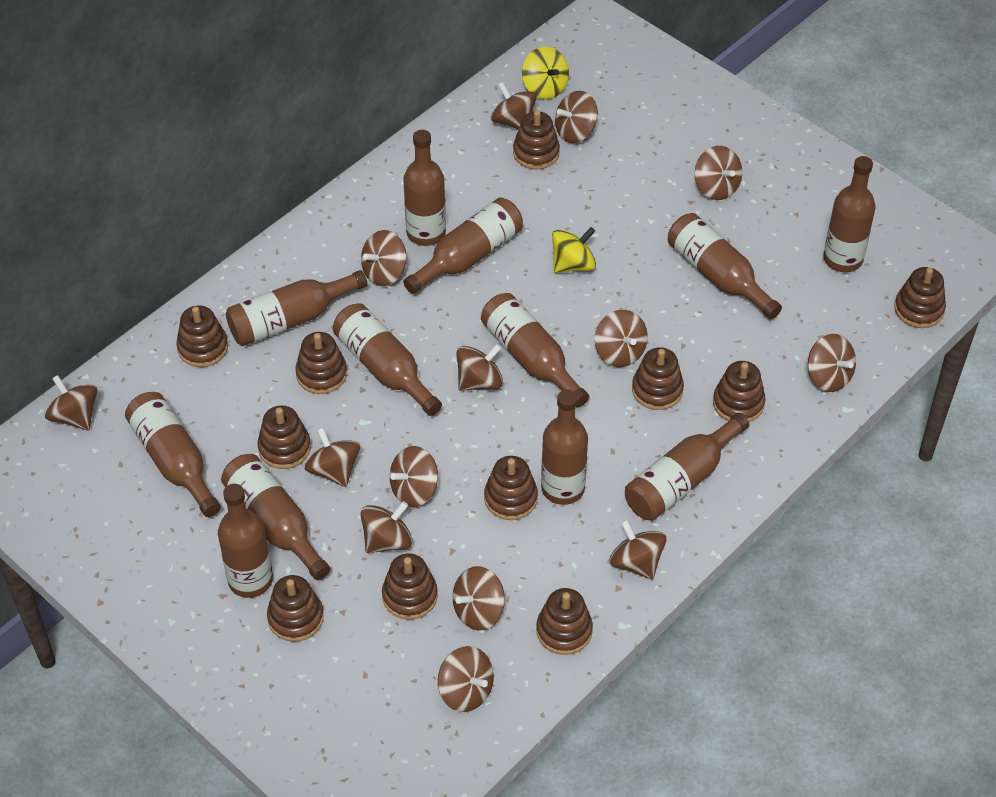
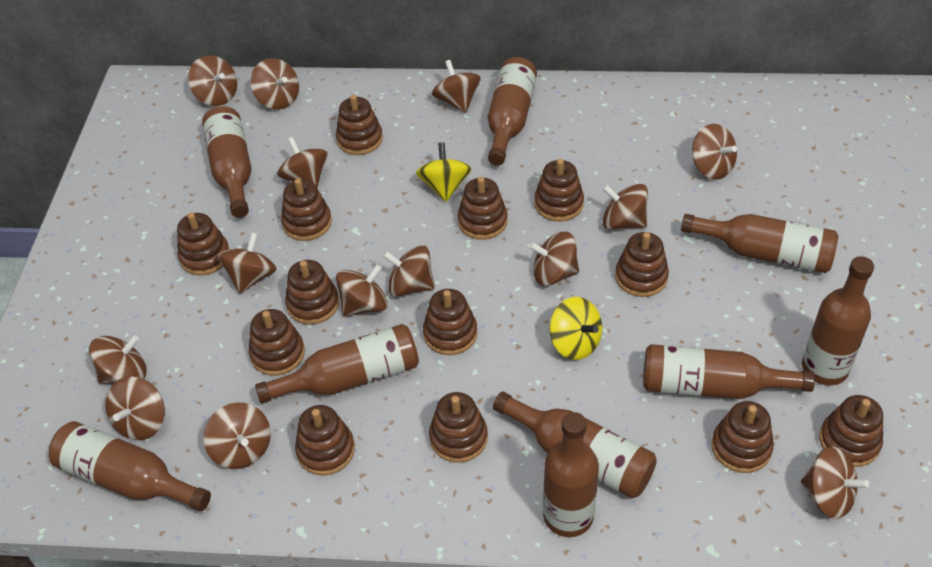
brown bottle: [125,392,221,517] [218,484,273,598] [221,454,330,580] [226,270,367,346] [333,303,442,416] [403,130,446,246] [403,198,523,294] [481,293,589,408] [541,390,588,505] [625,413,750,521] [668,213,782,319] [824,156,875,272] = 12 -> [49,421,211,511] [202,106,251,218] [255,324,419,403] [488,57,537,165] [493,391,657,498] [543,412,599,537] [643,344,815,399] [681,214,838,273] [802,256,874,385] = 9
brown stacking toy: [176,305,228,367] [257,405,311,469] [267,575,324,642] [295,332,347,394] [382,553,438,620] [484,456,538,520] [513,110,560,170] [536,588,593,655] [632,347,684,410] [713,361,766,422] [894,267,946,328] = 11 -> [177,213,229,276] [249,309,305,376] [281,178,332,241] [285,260,339,325] [295,405,355,476] [336,95,383,155] [423,289,478,355] [429,392,488,463] [457,177,508,240] [534,159,584,222] [615,232,669,297] [712,401,774,473] [819,395,883,467] = 13

